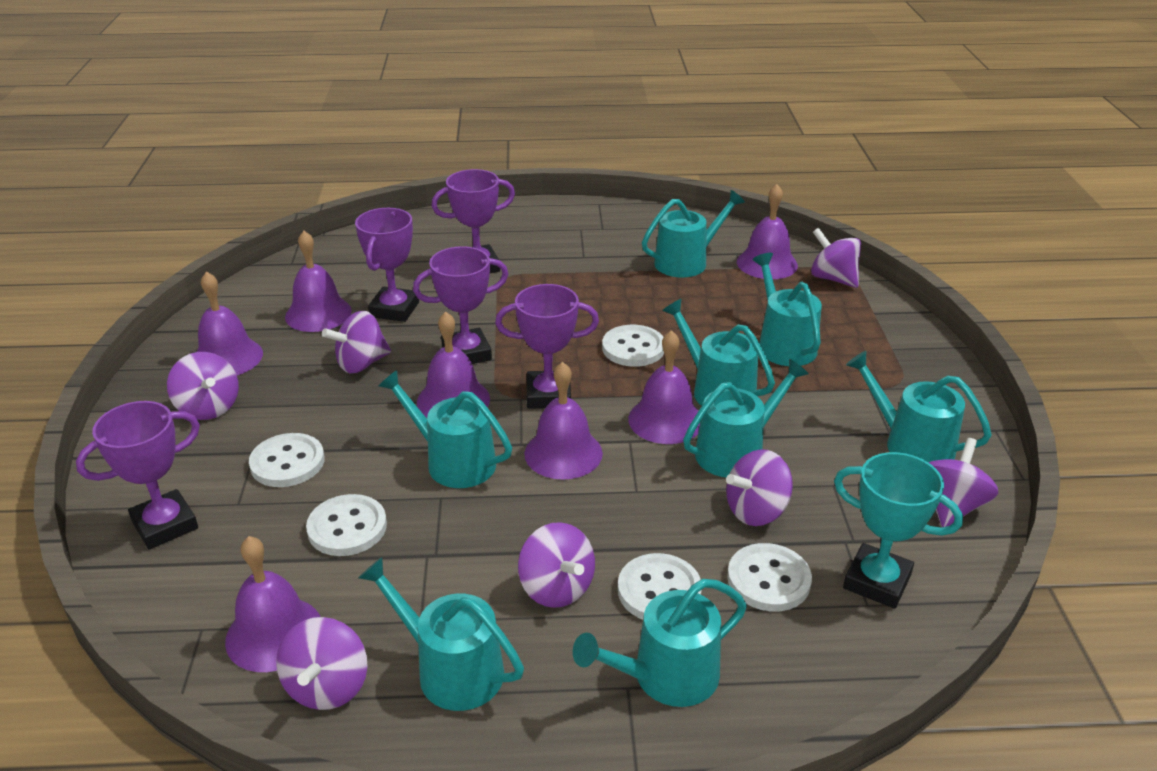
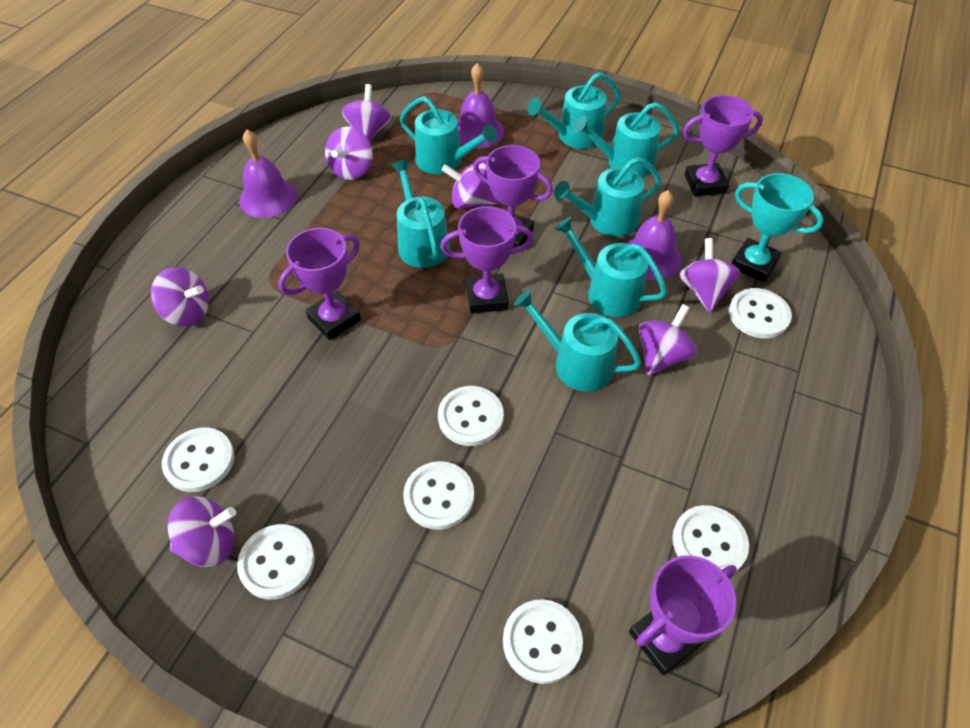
purple bell: [197,271,263,375] [225,536,320,672] [285,231,352,332] [417,312,490,418] [524,362,603,480] [628,330,700,444] [737,184,798,279] = 7 -> [239,130,297,218] [458,63,504,149] [626,190,682,280] = 3
turquoise watering can: [358,557,524,711] [378,370,512,488] [573,579,747,707] [642,190,745,278] [662,299,775,406] [683,359,809,477] [752,253,822,366] [846,351,992,462] = 8 -> [391,159,450,268] [400,96,497,174] [514,290,641,392] [527,72,621,149] [554,157,661,236] [555,217,667,317] [573,102,680,177] = 7
white button: [249,433,325,487] [306,494,387,556] [602,325,664,367] [618,553,701,620] [727,543,812,611] = 5 -> [162,428,234,492] [237,524,315,600] [403,461,474,530] [438,386,504,446] [503,599,583,684] [672,505,749,571] [729,288,792,339] = 7

